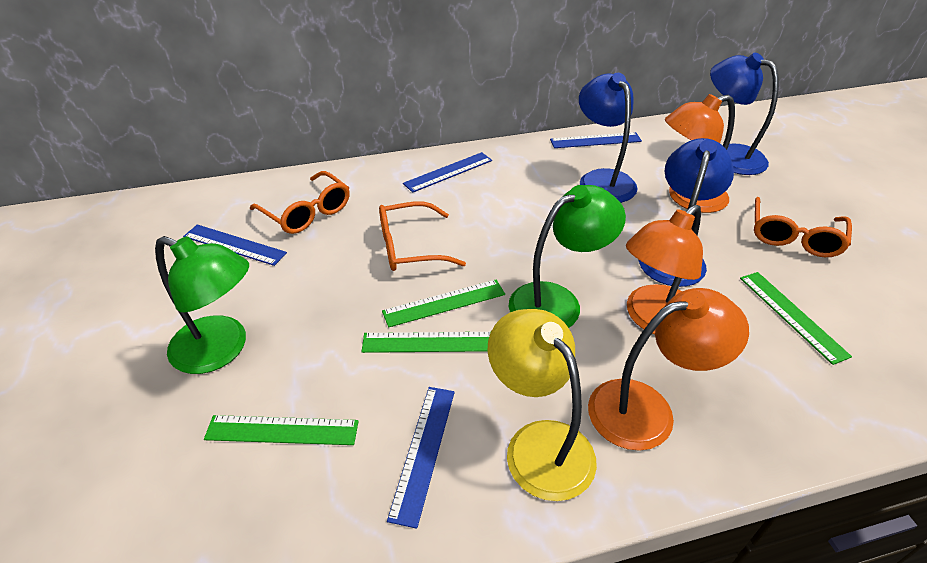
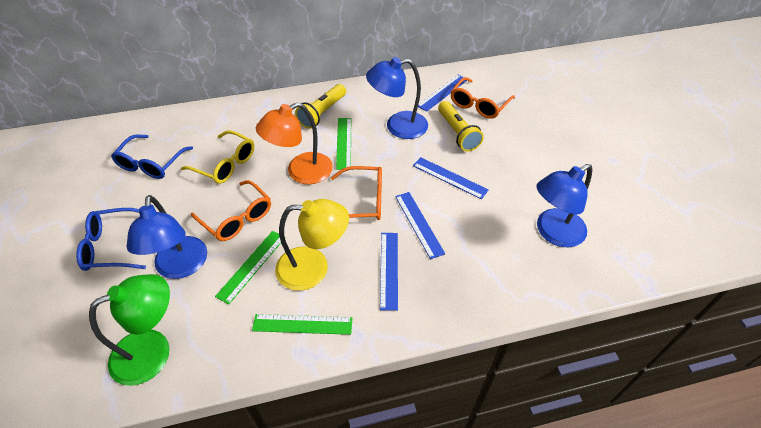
blue glasses: none = 0 -> [76,208,146,271] [111,134,193,179] = 2
green lamp: [155,236,249,374] [509,185,626,328] = 2 -> [89,274,170,386] = 1
green ruler: [204,415,359,445] [362,332,491,353] [382,280,505,327] [740,272,852,365] = 4 -> [215,231,286,304] [252,314,352,335] [336,118,351,170] = 3
orange lamp: [588,288,749,451] [626,204,703,334] [665,94,735,213] = 3 -> [256,103,333,184] = 1
yellow flashlight: none = 0 -> [295,84,346,129] [438,101,484,151] = 2
yellow glasses: none = 0 -> [181,130,254,184] = 1

